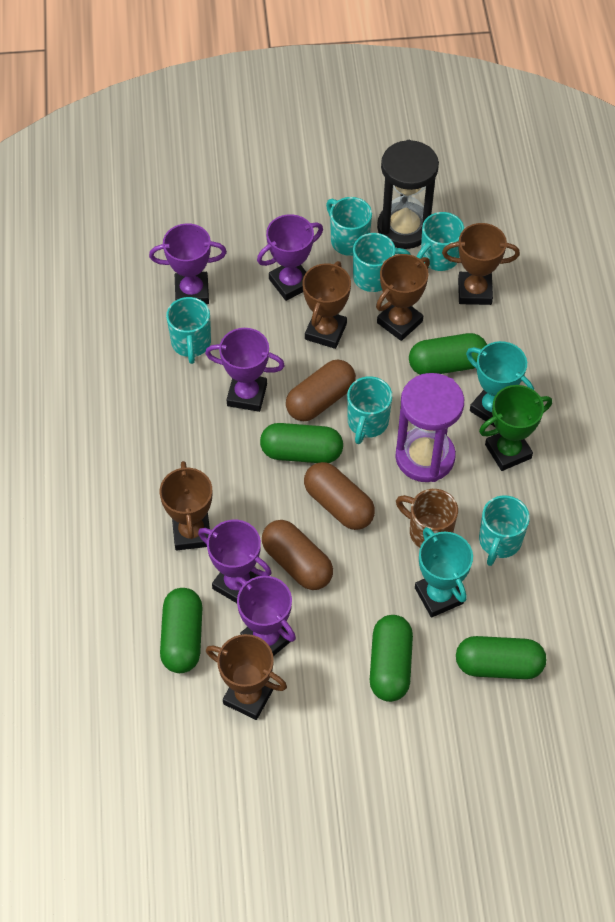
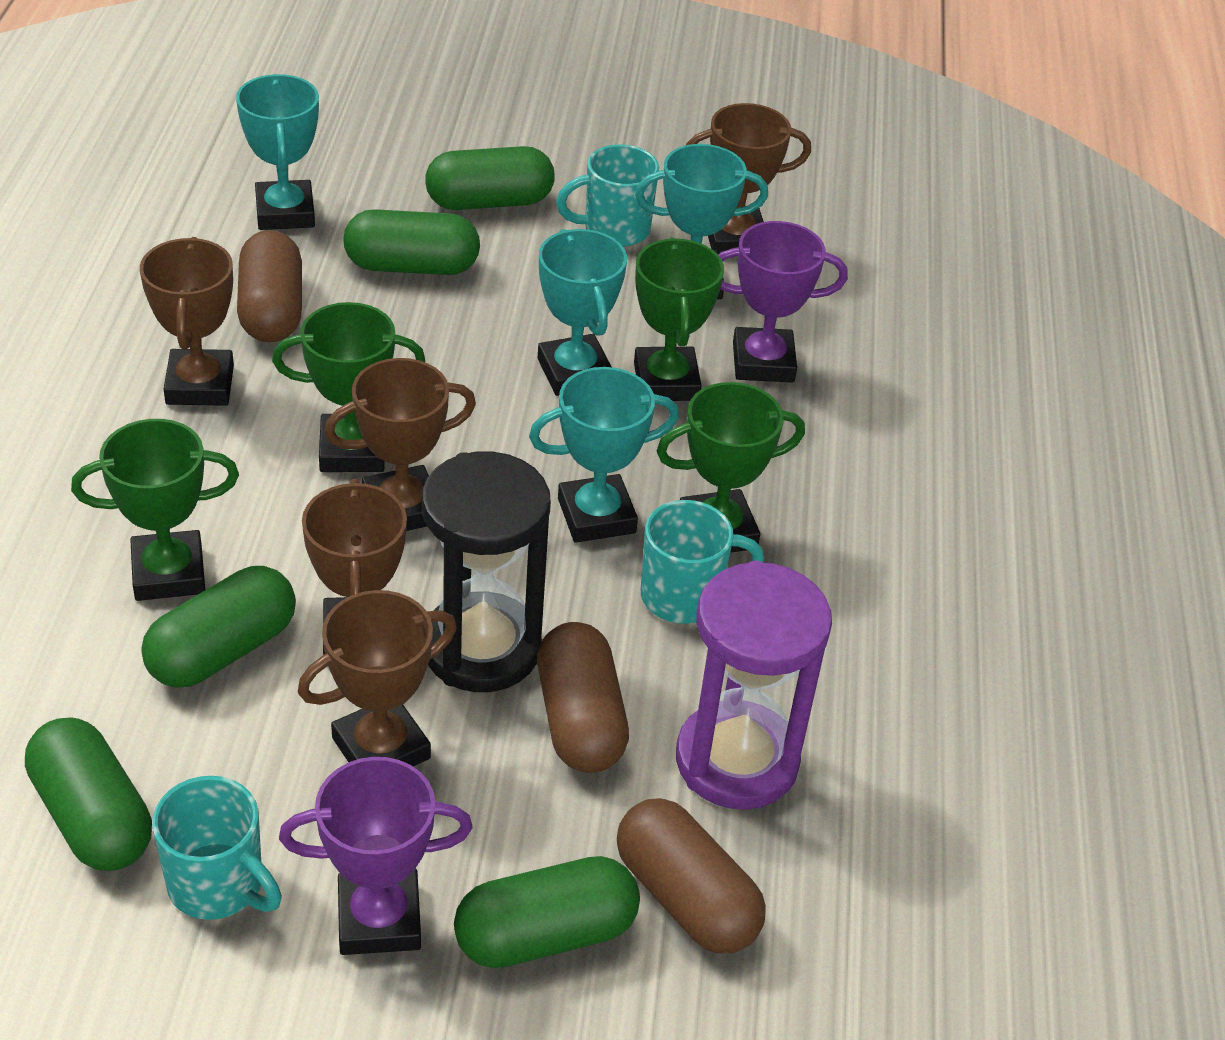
brown mug: [396,489,458,548] = 1 -> none = 0
green trophy: [479,385,552,471] = 1 -> [71,419,239,601] [272,302,425,472] [634,237,724,401] [657,382,805,553] = 4
purple trophy: [149,223,227,304] [198,520,272,603] [205,328,285,412] [235,576,296,656] [257,214,323,301] = 5 -> [279,757,472,955] [718,221,848,383] = 2
turquoise mug: [166,297,211,364] [326,197,372,256] [347,376,392,444] [353,233,411,292] [416,212,464,271] [479,495,530,566] = 6 -> [152,776,282,920] [556,144,659,247] [641,500,764,624] = 3
turquoise trophy: [415,527,473,618] [466,341,534,428] = 2 -> [236,74,319,230] [529,367,679,543] [538,229,627,396] [635,144,768,299] = 4

